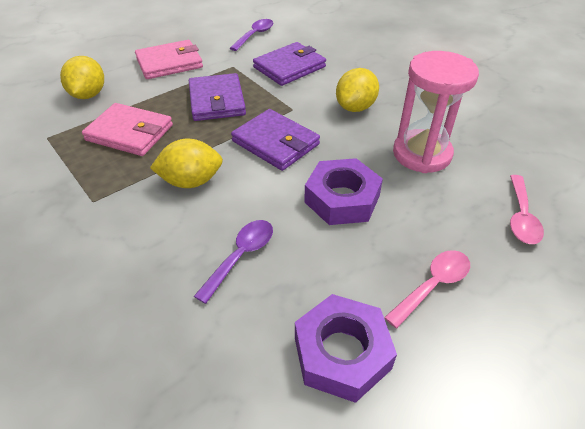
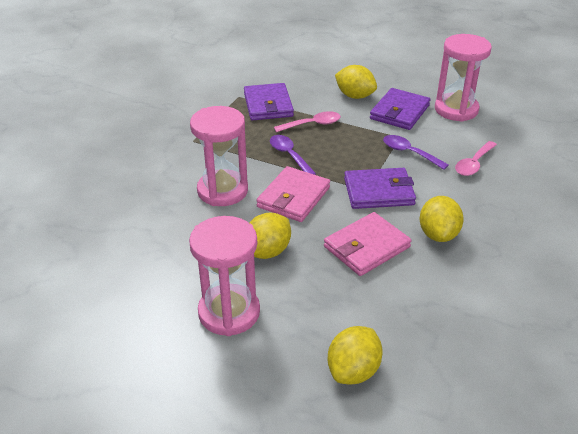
pink hourglass: [393,51,479,173] = 1 -> [189,216,260,336] [190,106,248,206] [435,34,492,122] = 3
purple nut: [295,294,397,403] [304,158,383,225] = 2 -> none = 0
yellow lemon: [60,56,104,99] [150,138,223,188] [336,68,379,112] = 3 -> [250,213,291,259] [327,326,383,384] [335,65,377,99] [419,196,464,242] = 4

